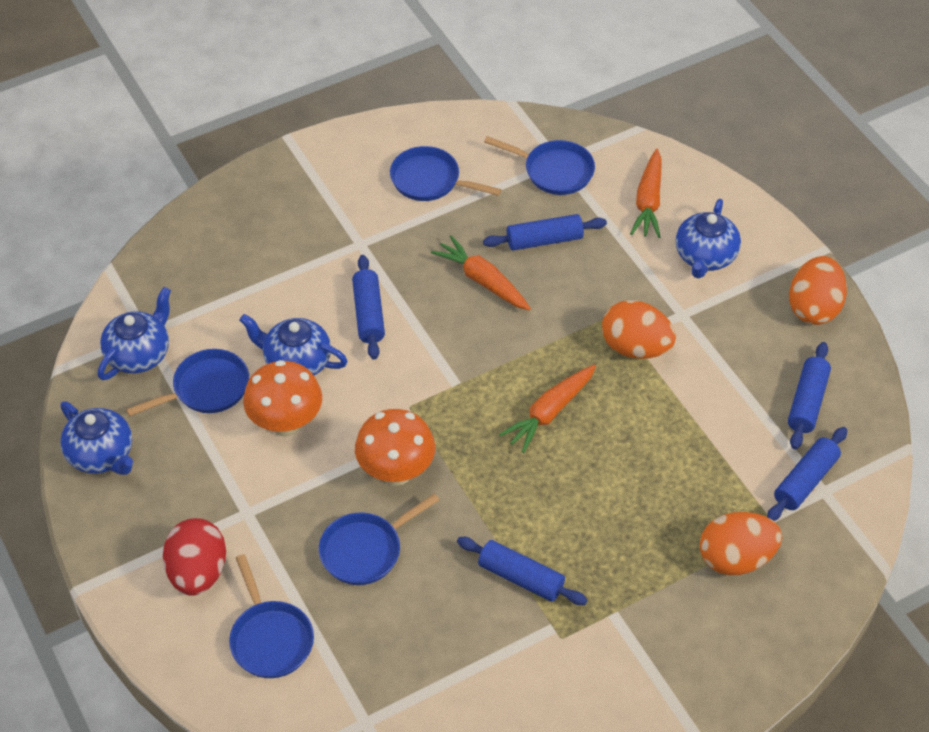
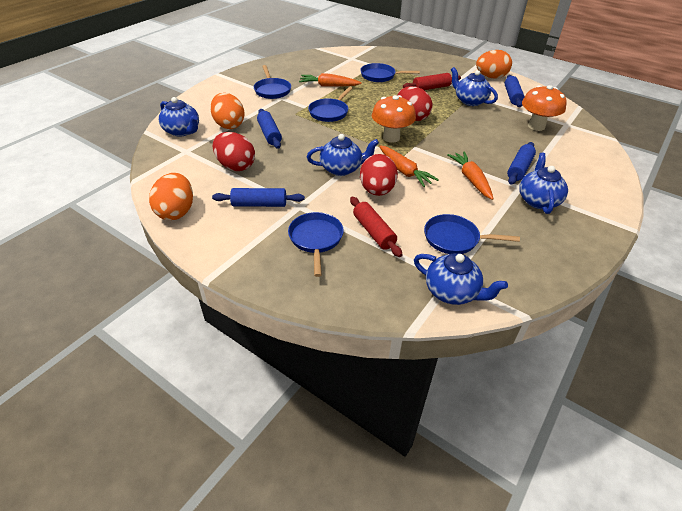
blue rolling pin: [352,255,385,360] [457,537,588,605] [483,214,607,250] [767,427,847,521] [788,342,831,450] = 5 -> [212,188,305,207] [257,109,282,149] [504,75,525,107] [507,142,536,185] = 4
blue teapot: [60,401,133,475] [98,287,171,380] [239,314,348,375] [676,199,741,278] = 4 -> [159,97,199,136] [307,134,379,176] [414,253,508,305] [451,67,498,106] [519,152,568,214] = 5
red egg: [163,518,226,596] = 1 -> [213,132,255,171] [360,154,398,196] [397,86,432,121] = 3
red rolling pin: none = 0 -> [350,197,402,257] [403,73,461,90] = 2

